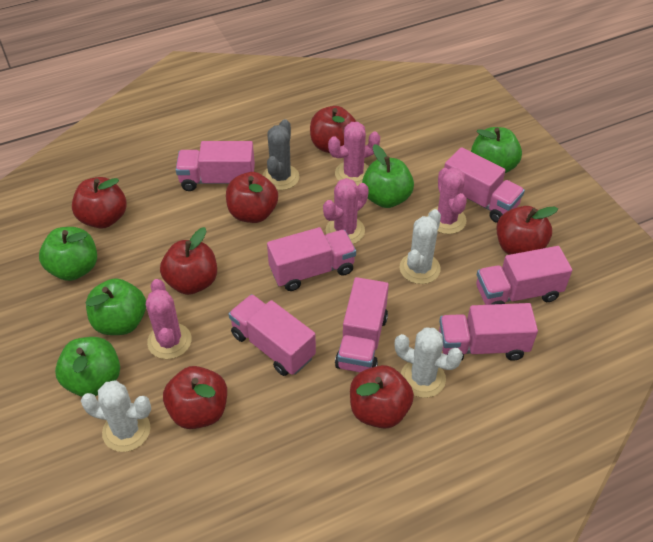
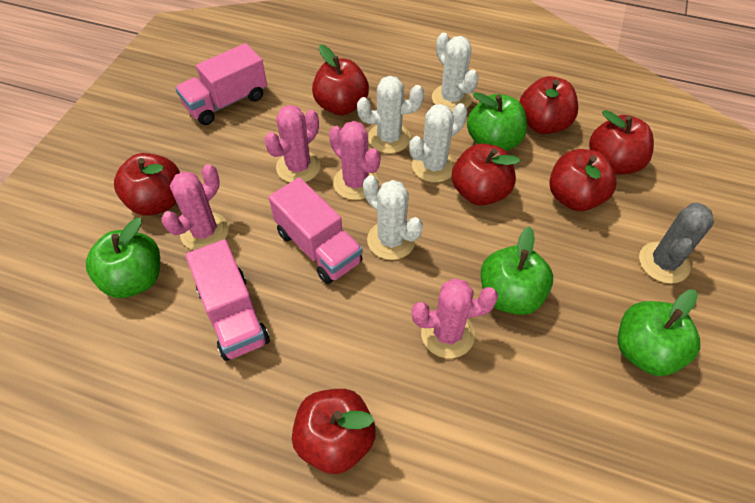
green apple: [39,227,97,281] [55,337,120,397] [86,278,146,335] [362,144,414,208] [471,127,522,173] = 5 -> [86,218,160,298] [467,92,527,151] [481,226,553,315] [618,290,700,376] = 4
pink truck: [176,141,255,191] [228,294,316,376] [267,227,356,291] [335,277,389,372] [439,303,538,361] [444,147,525,223] [476,246,572,305] = 7 -> [175,43,267,125] [186,239,270,361] [269,177,363,284] = 3
white cactus: [81,380,151,452] [395,327,463,398] [400,209,441,284] = 3 -> [357,76,424,153] [363,175,423,260] [409,103,467,182] [432,33,479,112] = 4

